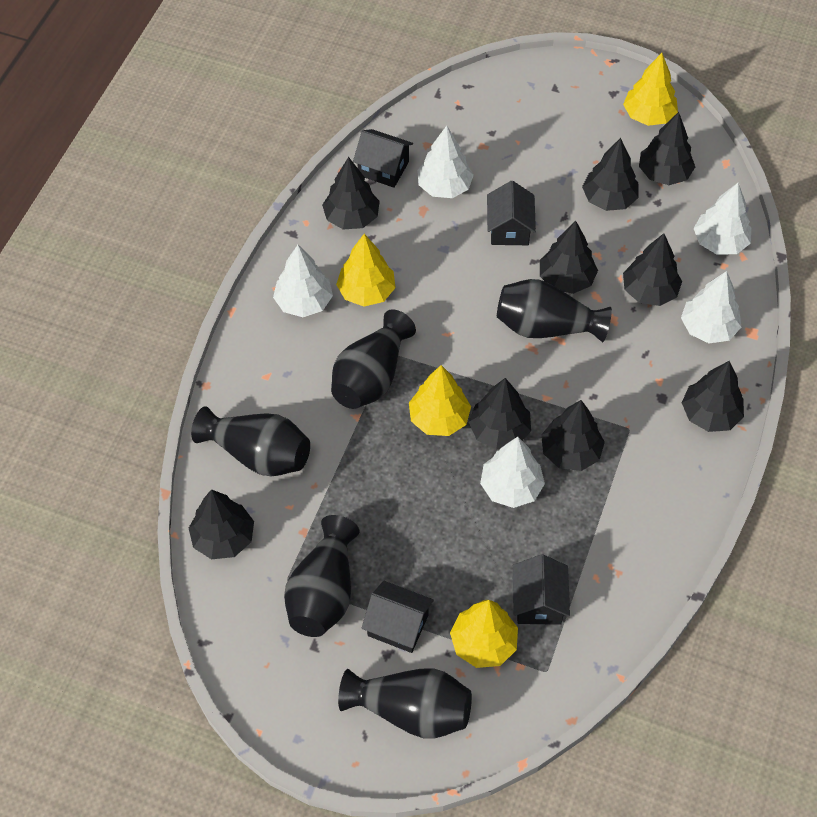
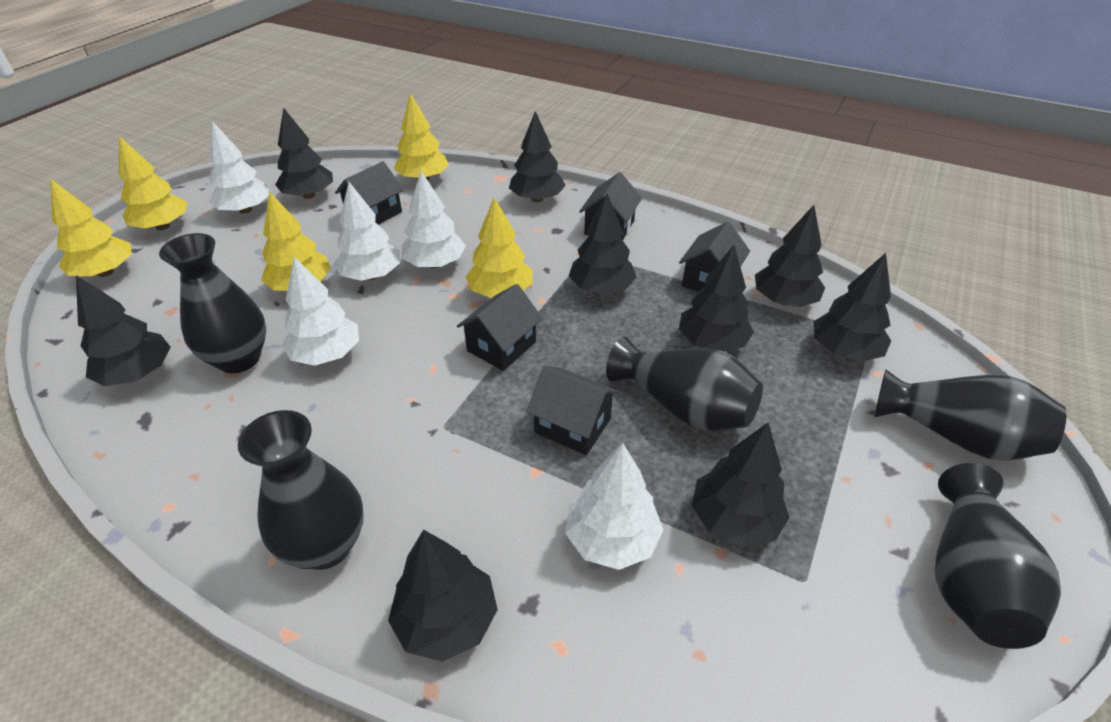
black house: [353,129,413,188] [362,581,434,653] [487,181,536,245] [513,554,570,625] = 4 -> [335,161,403,225] [457,284,543,371] [526,366,619,455] [579,172,642,240] [679,222,750,292] = 5
yellow tree: [336,234,396,307] [409,365,471,436] [450,600,518,668] [623,53,678,126] = 4 -> [50,178,132,277] [119,136,188,230] [261,191,331,291] [394,93,449,180] [466,197,533,298] = 5

